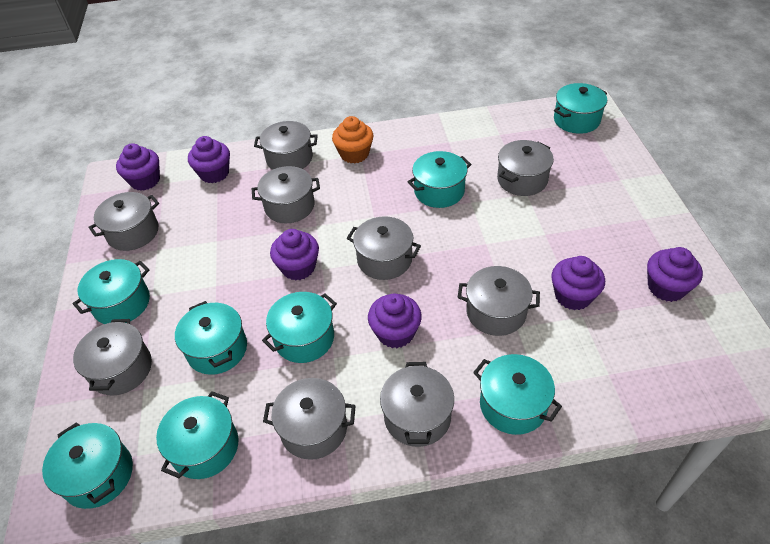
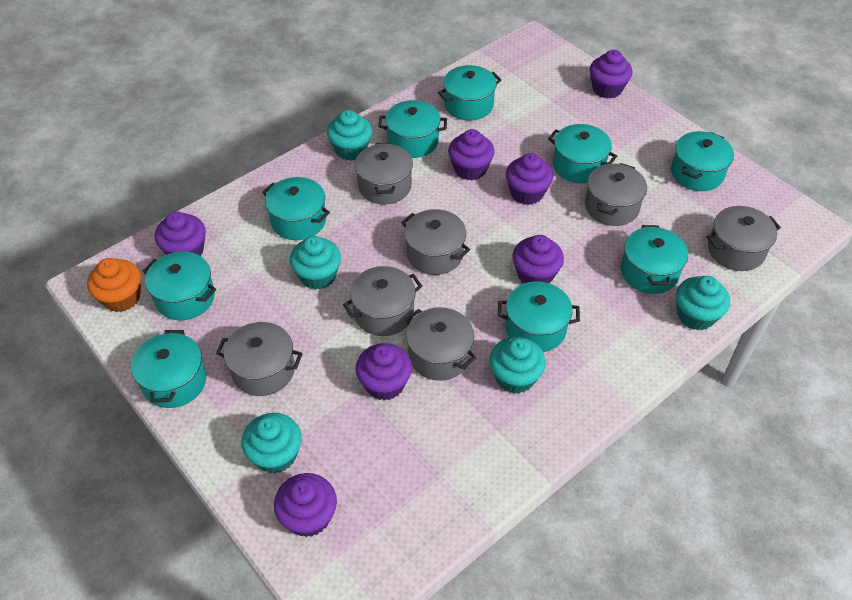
grey pot: [73,319,152,396] [88,192,159,251] [252,166,320,223] [254,121,318,170] [263,378,356,460] [347,216,421,280] [380,362,454,447] [458,266,540,336] [497,140,554,196] = 9 -> [216,322,303,396] [343,266,422,336] [355,143,413,205] [401,209,470,275] [405,307,476,381] [585,163,647,226] [707,206,781,271] = 7
purple cupcake: [116,143,160,191] [188,136,230,183] [270,229,319,281] [368,294,422,348] [551,256,605,310] [647,247,703,302] = 6 -> [155,211,206,256] [274,473,337,537] [356,343,412,401] [448,129,495,180] [506,153,553,205] [513,235,564,283] [590,50,633,99] = 7
turquoise cupcake: none = 0 -> [241,413,302,474] [290,236,341,290] [327,110,372,161] [490,337,546,394] [676,276,730,330] = 5
turquoise pot: [42,422,133,509] [73,259,150,324] [156,391,239,479] [175,301,247,375] [262,292,337,363] [408,151,472,208] [473,354,562,435] [554,83,607,134] = 8 -> [131,330,207,408] [143,252,216,320] [262,177,330,240] [378,100,447,158] [438,65,501,120] [498,281,580,352] [548,124,617,183] [621,225,688,294] [671,131,734,191] = 9

